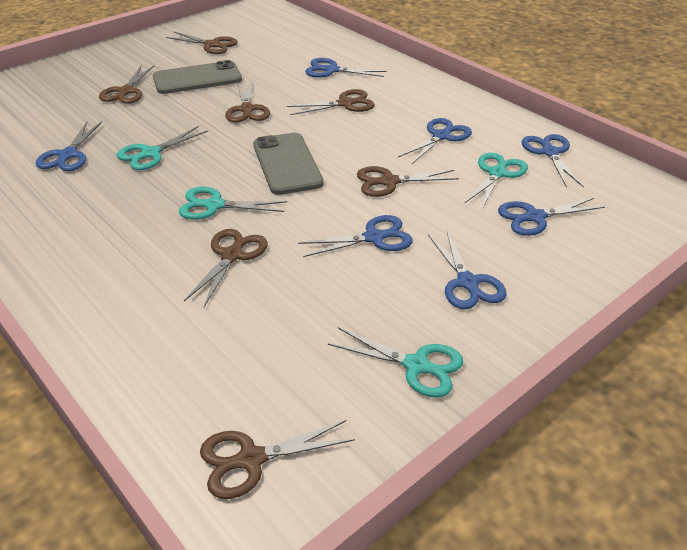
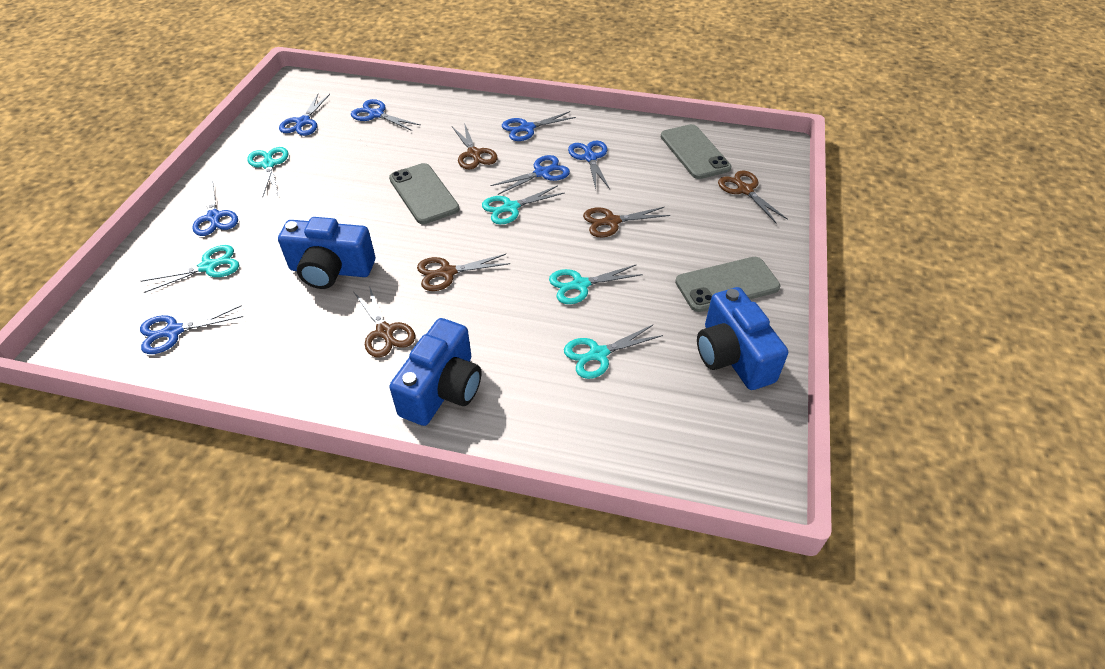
blue camera: none = 0 -> [278,217,375,289] [389,318,481,426] [697,287,788,390] = 3
brown scissors: [99,66,154,104] [166,31,238,54] [184,229,268,307] [200,420,355,499] [225,81,270,123] [287,89,375,115] [357,166,459,197] = 7 -> [354,286,415,358] [417,254,510,291] [452,123,498,169] [583,207,670,237] [718,171,788,223] = 5
grey phone: [153,60,242,94] [253,133,324,195] = 2 -> [389,163,459,224] [661,124,731,179] [675,257,780,312] = 3
turquoise scissors: [117,126,208,170] [179,187,287,220] [328,327,463,398] [464,153,528,209] = 4 -> [141,245,239,293] [247,147,288,197] [482,185,564,224] [549,265,643,304] [564,324,663,379] = 5

